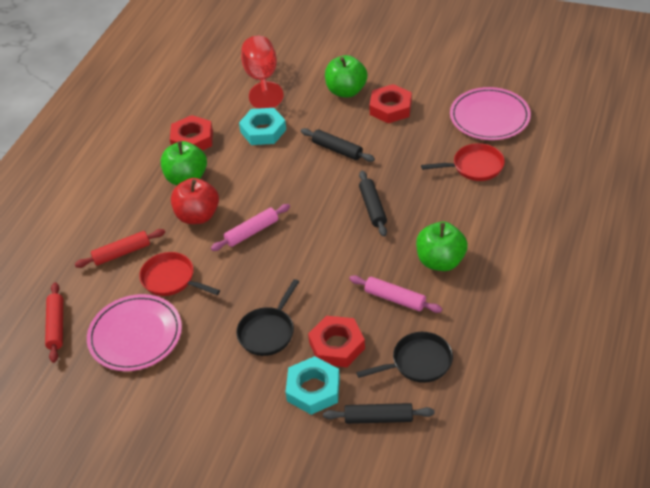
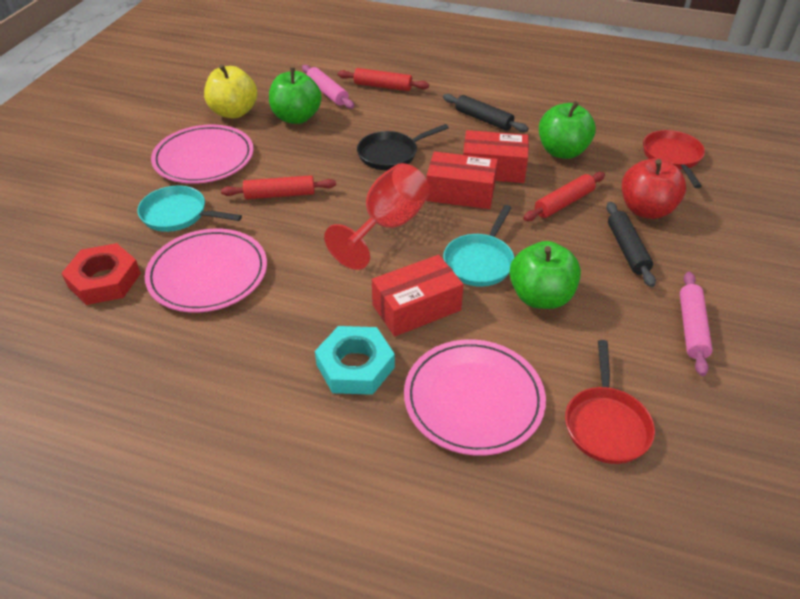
black pan: [236,279,299,356] [356,332,453,383] = 2 -> [357,124,449,170] = 1
black rolling pin: [301,128,375,162] [323,403,434,424] [359,171,387,237] = 3 -> [443,94,529,132] [606,202,656,287] = 2
pink plate: [87,294,182,371] [450,87,531,140] = 2 -> [145,229,267,313] [151,125,254,184] [404,339,546,456] = 3
red box: none = 0 -> [372,255,464,337] [426,151,498,209] [463,130,529,183] = 3
red nut: [170,115,213,151] [308,316,365,367] [369,84,412,123] = 3 -> [61,243,141,305] = 1
red rolling pin: [45,282,63,363] [75,229,165,268] = 2 -> [221,175,336,199] [338,68,429,91] [523,172,605,221] = 3
turquoise nut: [239,108,286,145] [285,356,340,415] = 2 -> [315,326,395,395] = 1
turquoise pan: none = 0 -> [137,185,242,232] [443,205,514,287] = 2
yellow apple: none = 0 -> [204,64,257,118] = 1

